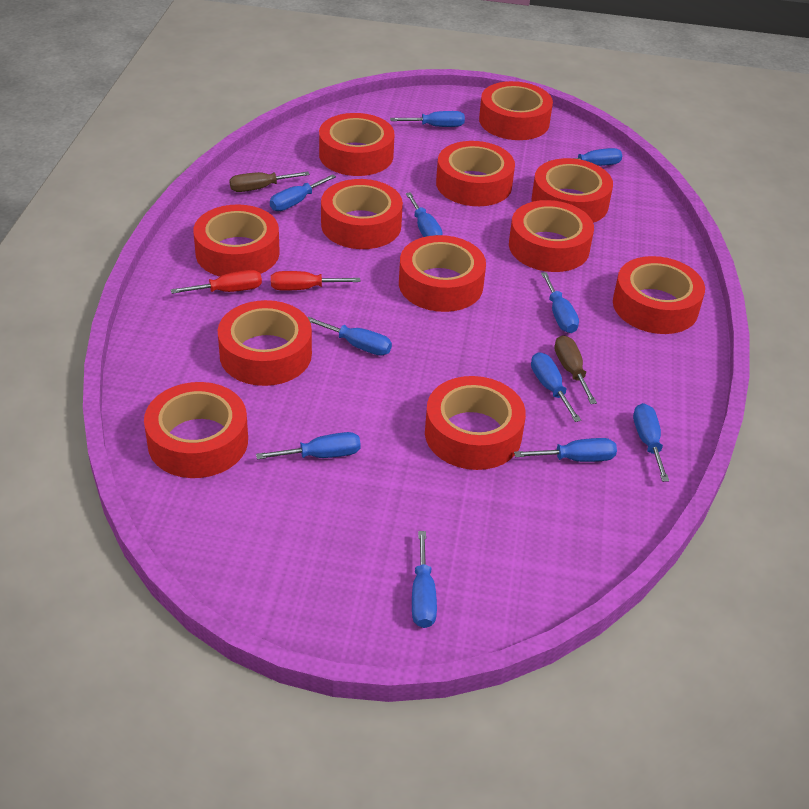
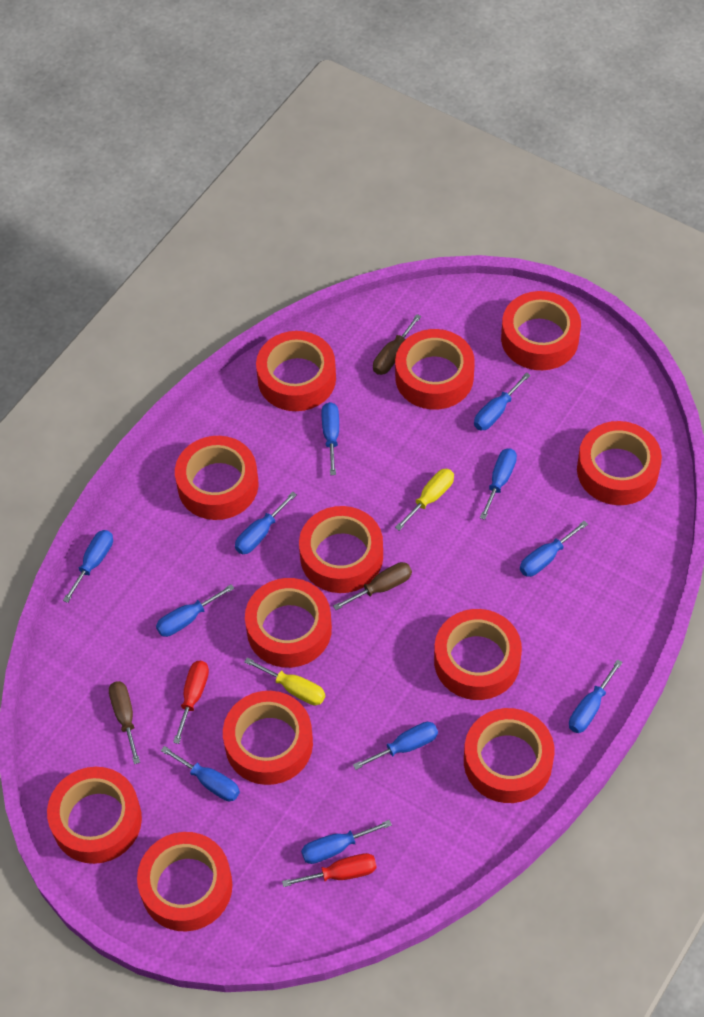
brown screwdriver: [229,171,310,192] [554,335,597,404] = 2 -> [109,681,140,764] [333,562,412,610] [373,314,421,375] = 3
yellow screwdriver: none = 0 -> [244,657,325,705] [395,469,454,531] = 2

